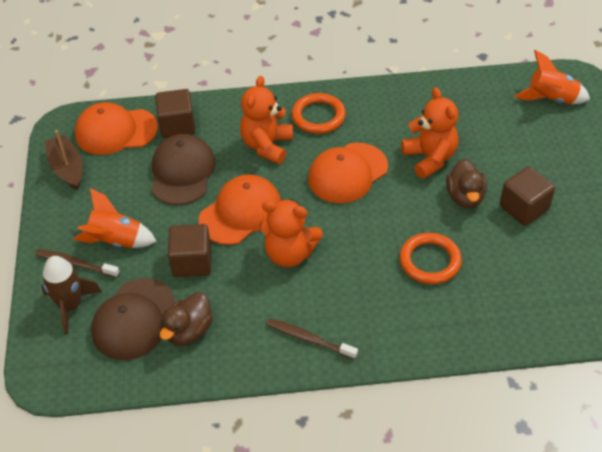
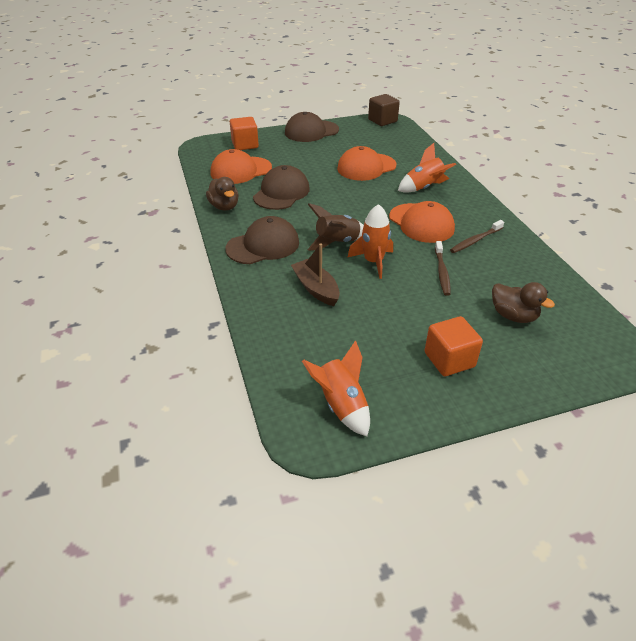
brown cap: [91,278,175,360] [151,134,215,205] = 2 -> [225,216,299,264] [253,165,310,210] [285,112,339,142] = 3
brown cube: [155,89,196,138] [168,224,211,277] [500,167,555,226] = 3 -> [368,94,400,126] = 1
orange cube: none = 0 -> [230,117,259,150] [425,316,483,376] = 2
orange ring: [292,93,346,134] [400,233,462,284] = 2 -> none = 0
orange rocket: [73,188,157,248] [514,50,590,104] = 2 -> [302,340,370,436] [348,204,393,279] [398,143,456,193] = 3
orange teddy bear: [240,76,293,164] [260,199,323,267] [401,87,458,179] = 3 -> none = 0

